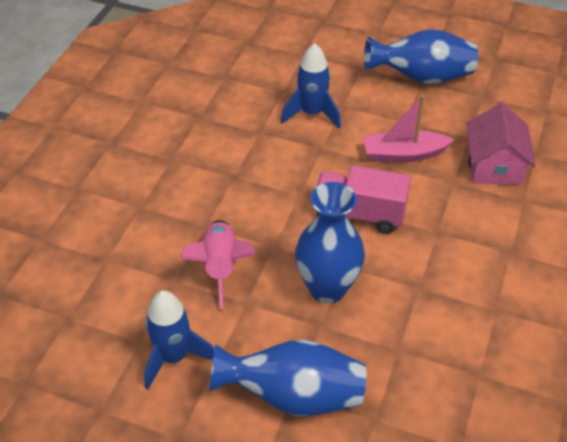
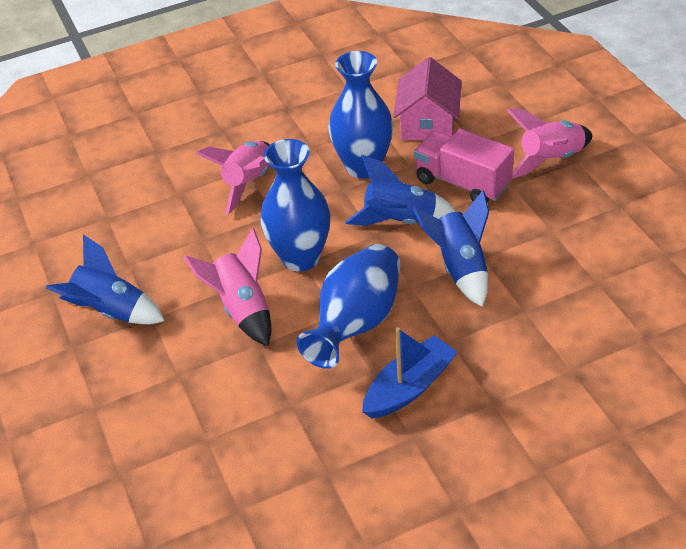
blue boat: none = 0 -> [362,327,458,419] = 1
blue rocket: [144,290,214,389] [281,43,341,128] = 2 -> [46,235,165,324] [345,155,456,226] [413,190,489,307] = 3
pink boat: [363,95,454,162] = 1 -> none = 0
pink rocket: [180,220,256,309] = 1 -> [184,228,271,346] [196,141,270,215] [506,109,592,178] = 3

